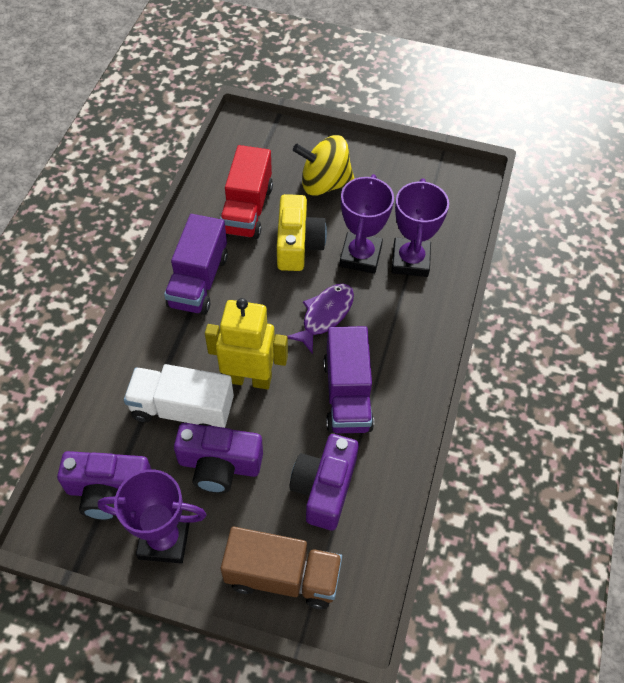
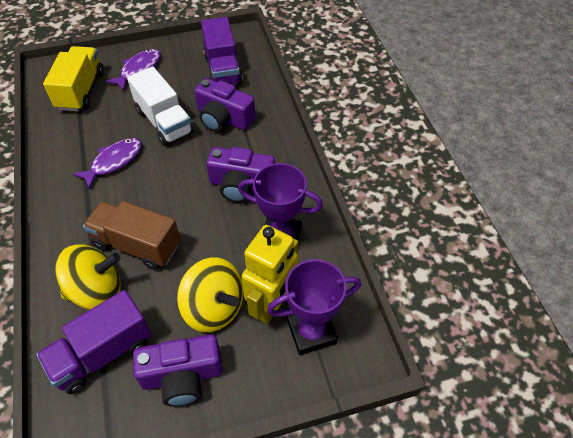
purple fish: [287,284,354,354] = 1 -> [73,138,142,189] [106,49,161,91] = 2
purple trophy: [98,469,207,564] [339,174,394,274] [392,178,449,277] = 3 -> [238,163,323,240] [267,259,361,355] = 2
red truck: [220,145,273,239] = 1 -> none = 0
yellow camera: [277,194,327,271] = 1 -> none = 0
yellow spinning top: [293,135,355,196] = 1 -> [55,244,121,310] [177,257,244,332] = 2
yellow truck: none = 0 -> [43,46,104,112] = 1

